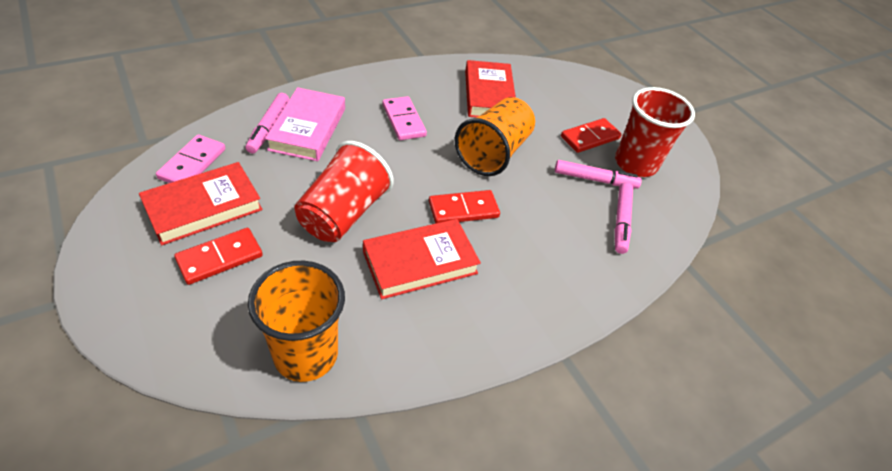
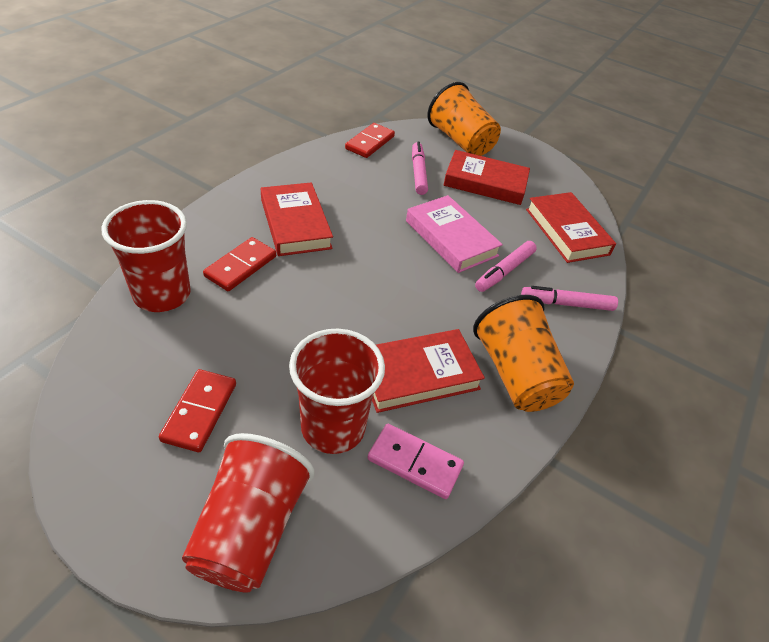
pink domino: [156,135,225,183] [382,96,427,140] = 2 -> [367,424,464,499] = 1
red book: [139,162,263,245] [363,219,481,299] [465,60,516,117] = 3 -> [261,182,333,256] [372,329,485,413] [444,150,530,205] [526,192,616,263] = 4
red cup: [294,141,394,242] [615,87,695,177] = 2 -> [101,200,191,312] [182,433,314,593] [289,329,385,454] = 3

